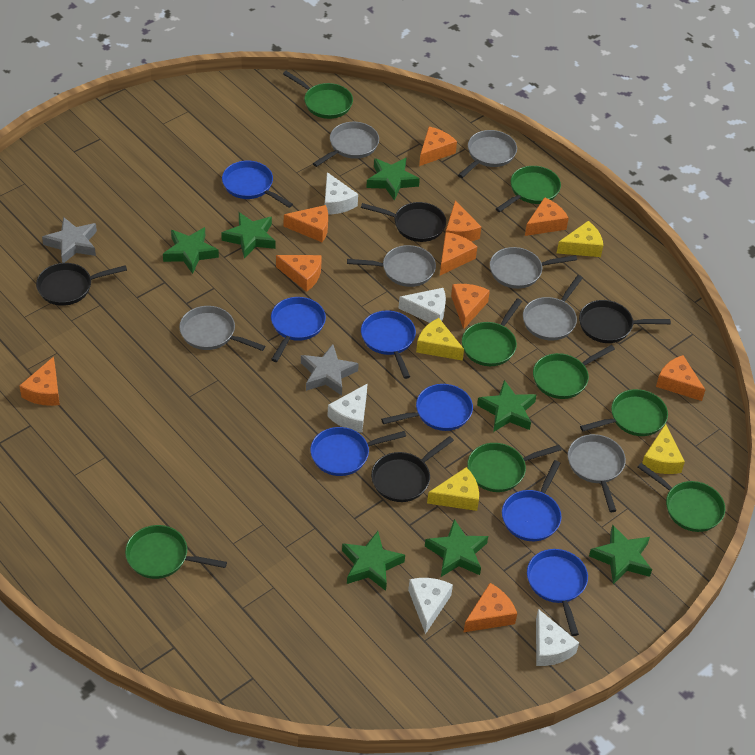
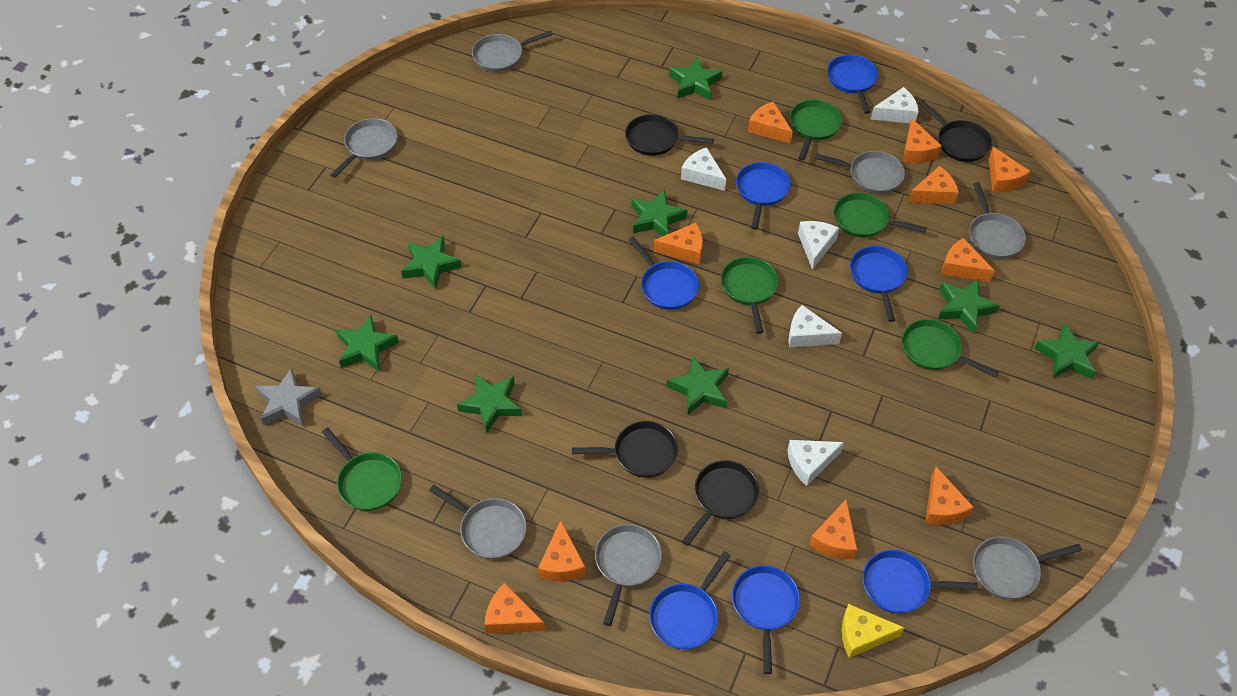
green pan: [125,525,227,579] [283,71,353,119] [462,298,522,366] [467,443,561,492] [496,166,561,212] [533,345,615,399] [580,389,668,436] [638,463,725,532] = 8 -> [322,427,402,511] [721,257,778,334] [790,99,842,160] [834,192,927,238] [902,319,999,378] = 5
green star: [163,227,219,274] [221,212,275,259] [342,531,405,591] [366,157,420,201] [425,519,488,577] [477,380,536,432] [589,524,652,584] = 7 -> [336,315,399,371] [401,236,462,290] [457,374,522,433] [631,189,688,236] [667,355,729,416] [669,56,722,101] [938,279,1000,334] [1034,323,1100,379] = 8
grey star: [42,217,97,263] [301,344,359,396] = 2 -> [256,368,322,427] = 1
yellow cheese: [416,318,464,361] [427,467,479,511] [557,221,603,257] [642,424,685,474] = 4 -> [842,604,905,658] = 1

